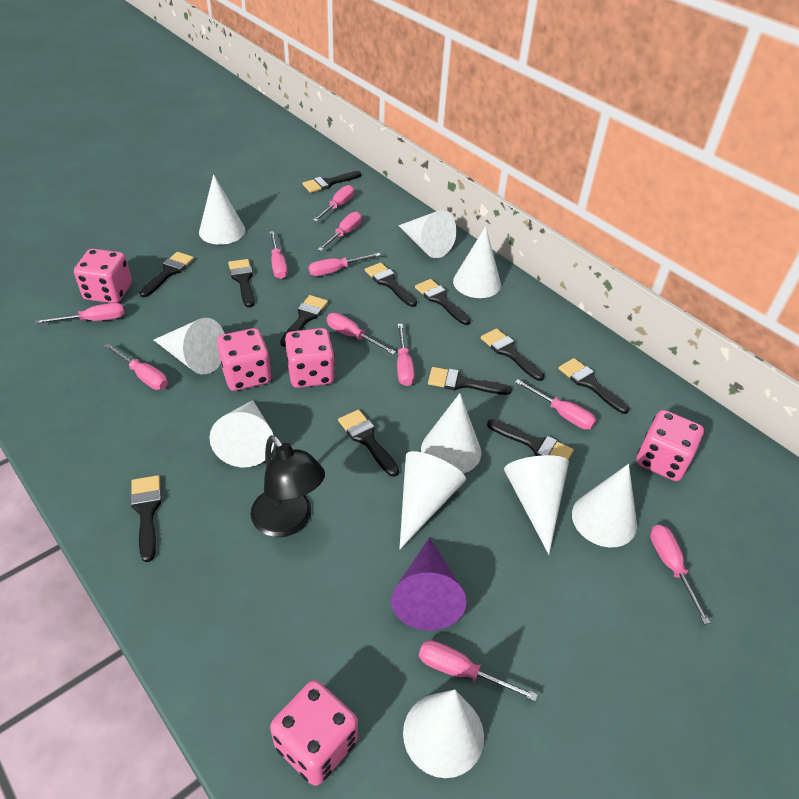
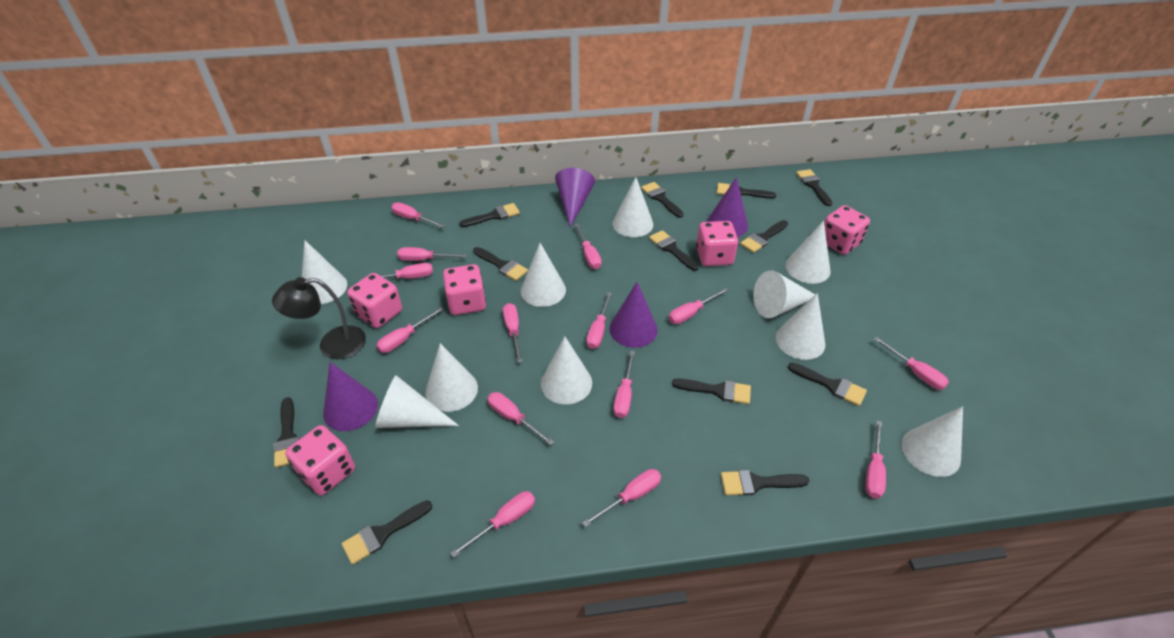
pink screwdriver: [35,303,125,324] [104,343,168,390] [270,231,288,279] [309,253,381,276] [313,185,354,222] [317,212,362,251] [327,313,396,355] [397,324,415,386] [419,640,538,702] [515,379,596,430] [650,525,711,625] = 11 -> [360,263,433,281] [376,307,444,353] [391,202,446,228] [397,247,467,261] [450,491,535,558] [487,392,554,445] [503,303,523,363] [574,224,602,269] [582,469,661,527] [586,292,612,349] [613,351,635,418] [669,288,728,324] [865,421,886,499] [874,337,949,390] = 14
purple cone: [391,538,467,630] = 1 -> [323,362,378,431] [555,168,595,227] [609,282,658,348] [707,177,748,237] = 4

